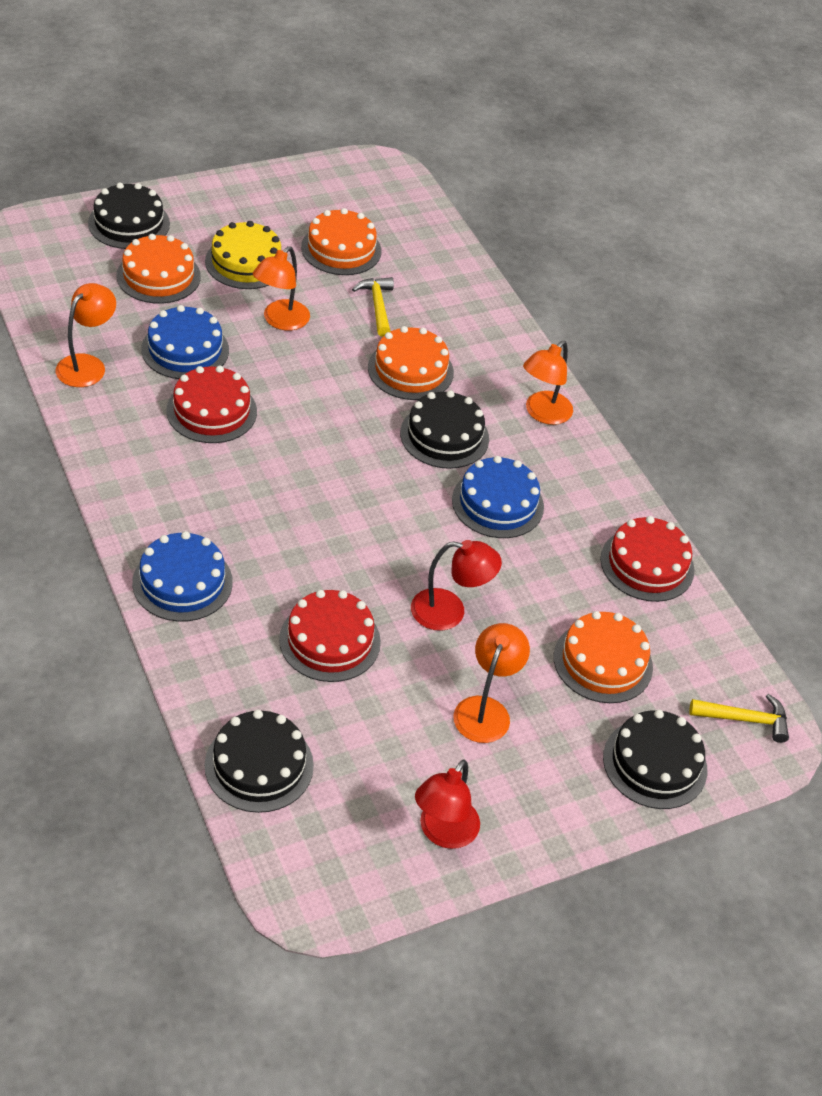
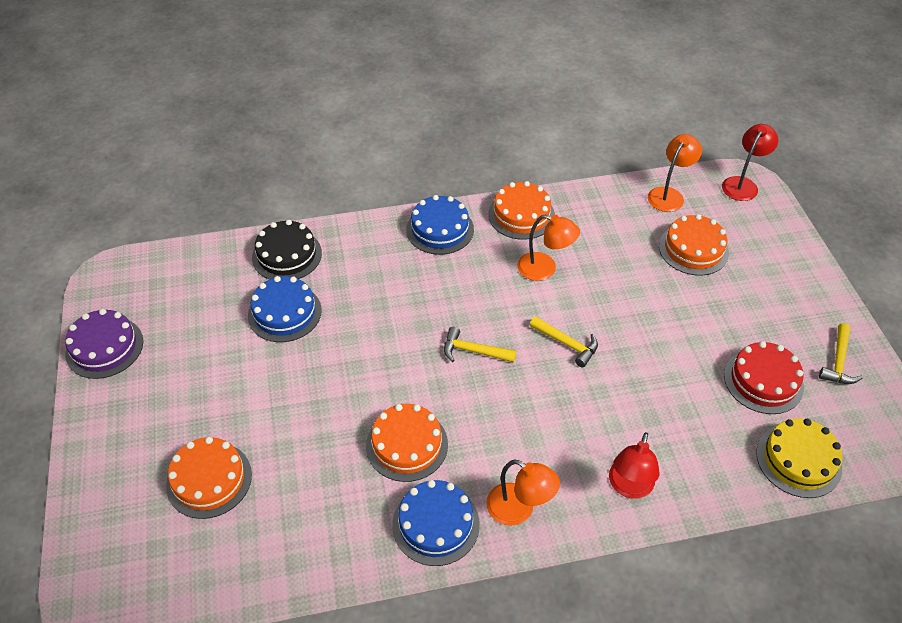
black cake: [88,182,170,249] [205,710,314,813] [400,390,489,469] [603,709,707,809] = 4 -> [252,220,322,280] = 1
orange lamp: [55,283,116,387] [253,246,310,330] [453,623,530,743] [523,341,573,425] = 4 -> [486,459,560,526] [517,215,580,281] [648,134,702,212] = 3
purple cake: none = 0 -> [65,309,143,379] = 1
red cake: [166,366,257,443] [279,590,381,682] [600,516,695,602] = 3 -> [724,341,804,414] = 1
yellow hammer: [352,277,394,337] [689,694,789,743] = 2 -> [444,327,516,362] [530,316,598,367] [819,323,863,384] = 3

